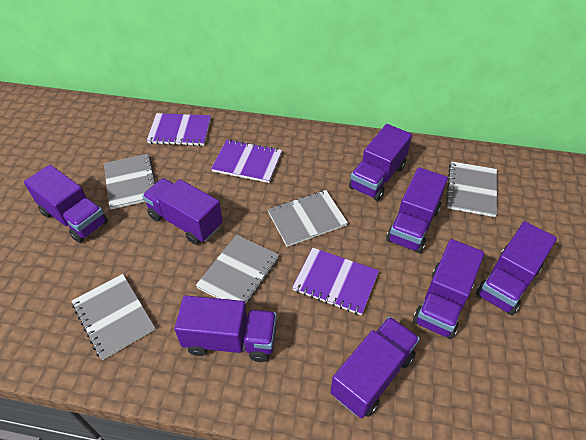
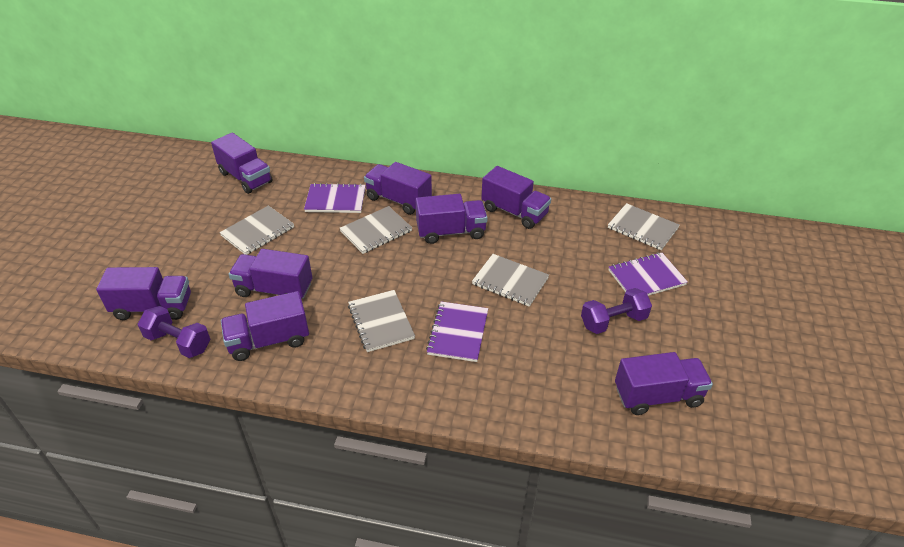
purple dumbbell: none = 0 -> [138,306,210,358] [581,288,652,334] = 2

